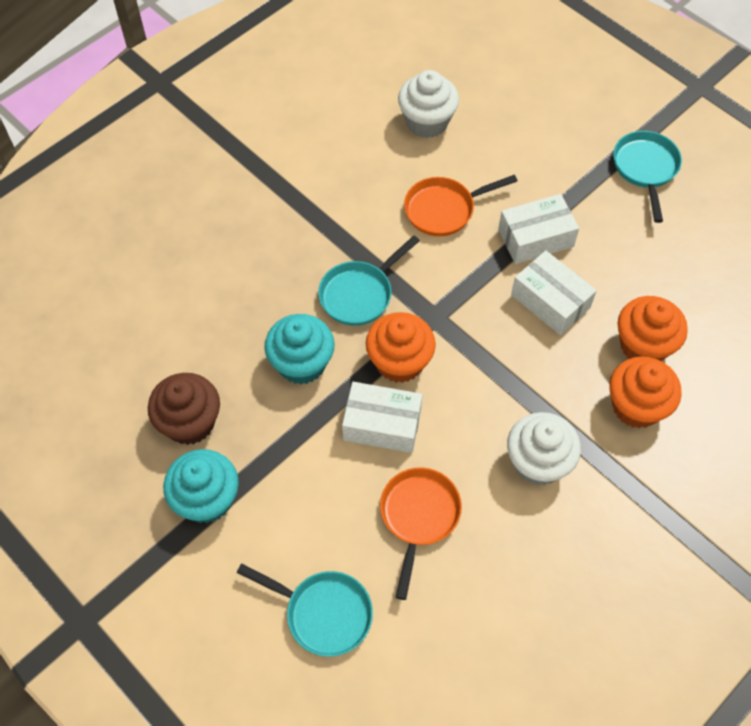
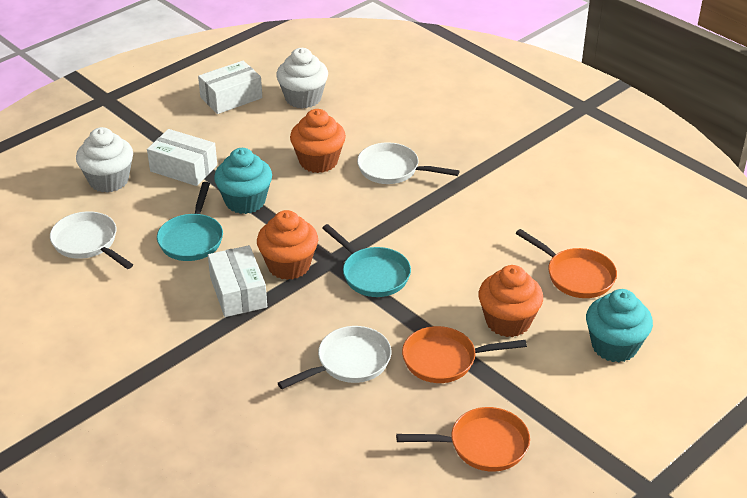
brown cupcake: [148,373,220,445] = 1 -> none = 0
orange pan: [380,467,462,600] [404,175,518,236] = 2 -> [396,407,530,472] [402,326,527,383] [516,229,617,298] = 3
turquoise pan: [237,563,373,657] [318,236,420,326] [613,131,682,223] = 3 -> [157,182,223,261] [322,224,411,297] = 2
white pan: none = 0 -> [50,211,133,269] [278,326,391,389] [357,142,459,184] = 3

